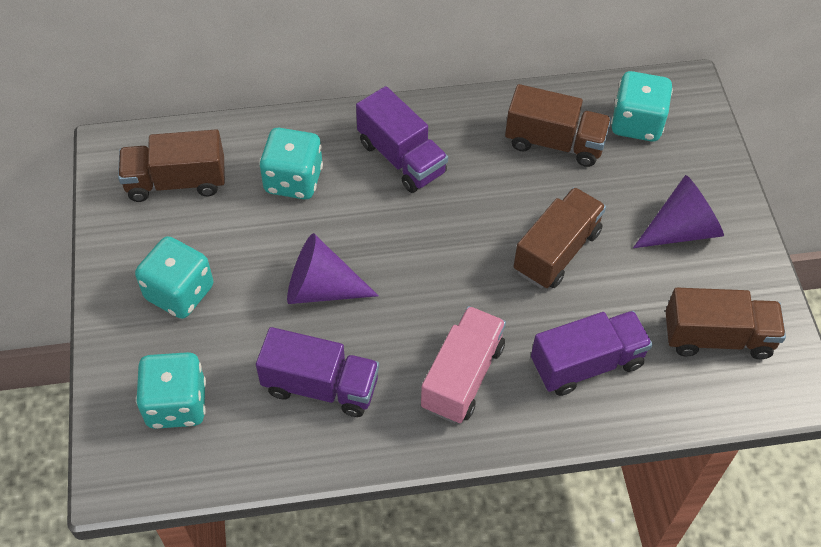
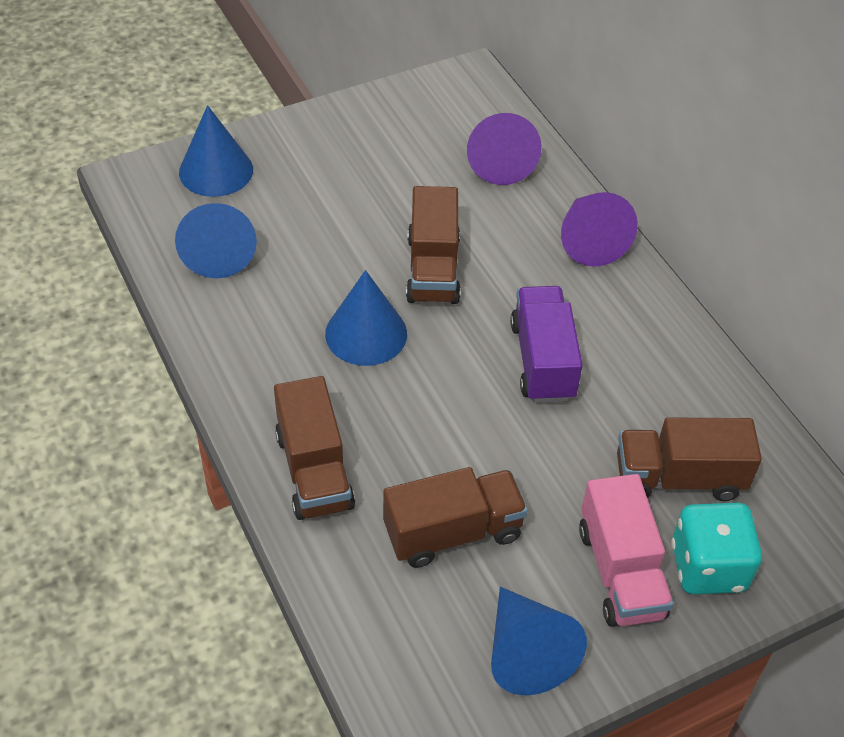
blue cone: none = 0 -> [175,203,257,278] [179,105,253,197] [325,270,407,366] [491,587,587,695] = 4
purple truck: [256,327,379,417] [356,86,448,193] [531,311,653,396] = 3 -> [510,286,583,403] = 1
turquoise dice: [135,236,213,319] [136,352,206,429] [259,128,323,199] [611,71,673,141] = 4 -> [671,503,762,595] = 1

